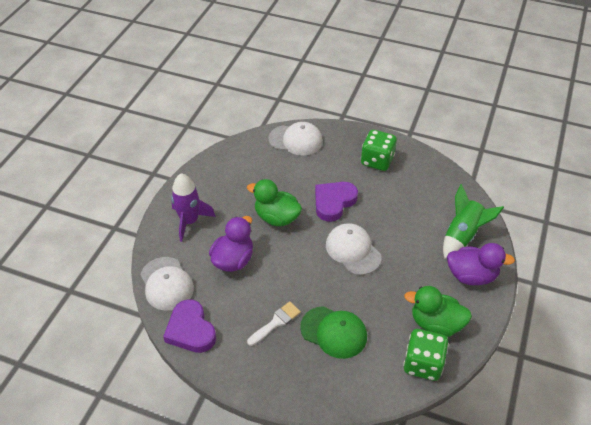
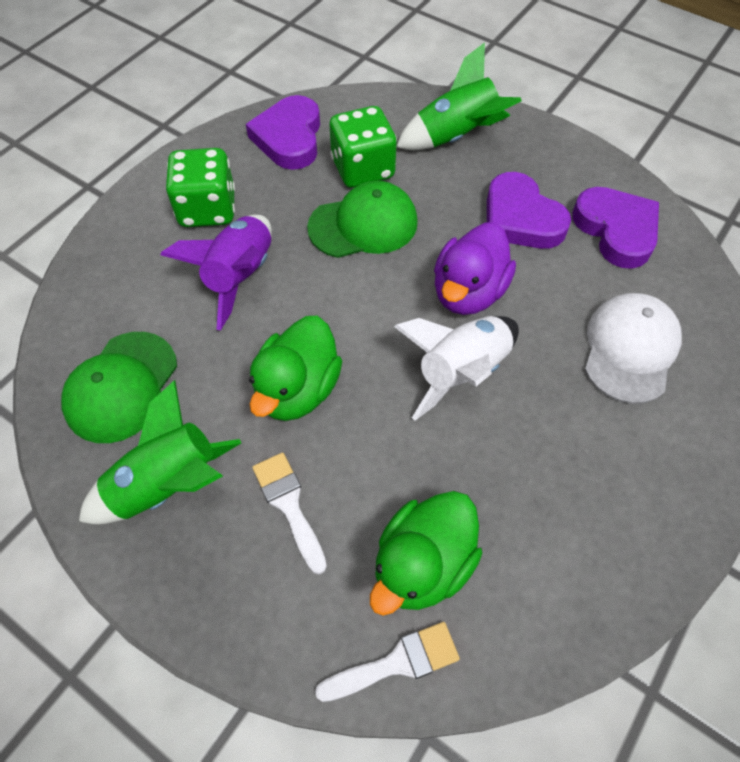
green cap: [300,306,367,359] = 1 -> [61,332,177,443] [307,181,418,258] = 2
green rocket: [443,184,504,259] = 1 -> [79,380,241,524] [396,42,522,150] = 2
purple duck: [209,216,253,272] [447,243,515,285] = 2 -> [434,222,516,315] = 1
purple heart: [163,299,216,353] [315,182,358,222] = 2 -> [246,95,320,170] [487,172,571,249] [572,187,659,269] = 3
white brush: [247,301,301,346] = 1 -> [252,452,327,574] [315,622,460,702] = 2
white cap: [140,257,194,311] [268,122,323,156] [326,223,382,275] = 3 -> [585,293,682,404] = 1
white rocket: none = 0 -> [394,316,519,421] = 1

